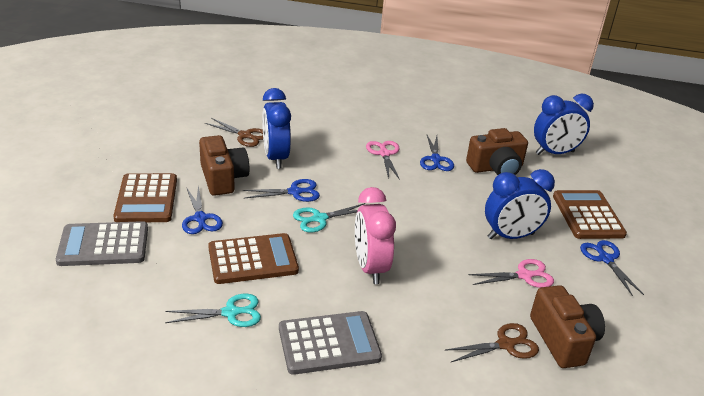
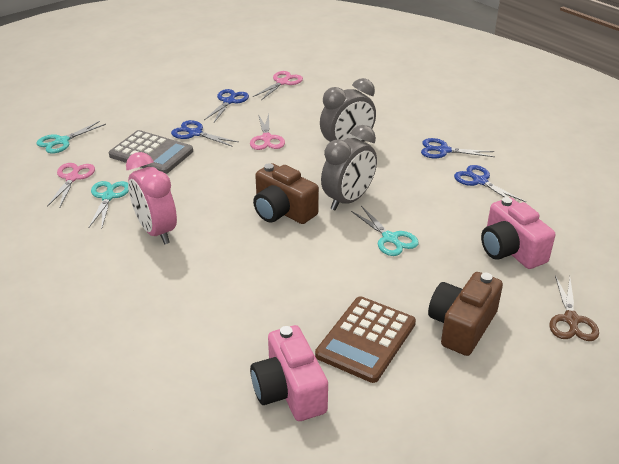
blue clock: [262,88,291,169] [485,169,555,239] [534,94,594,155] = 3 -> none = 0
brown calculator: [113,173,177,222] [208,233,299,284] [553,190,627,239] = 3 -> [315,296,416,383] = 1
brown camera: [199,135,249,196] [466,128,528,175] [530,285,605,368] = 3 -> [253,163,319,224] [428,272,503,356] = 2
brown scissors: [205,118,263,147] [445,323,539,362] = 2 -> [549,275,599,341] = 1
grey calculator: [56,221,148,266] [279,311,382,375] = 2 -> [109,130,193,174] = 1
grey clock: none = 0 -> [320,78,376,142] [321,125,377,210] = 2
pink camera: none = 0 -> [250,325,328,421] [481,197,555,269] = 2
pink scissors: [366,141,400,180] [468,259,554,288] = 2 -> [47,163,95,208] [250,114,285,150] [253,71,303,100] = 3
turquoise scissors: [165,294,261,327] [293,203,365,232] = 2 -> [36,121,106,153] [88,181,129,229] [351,206,419,256] = 3

